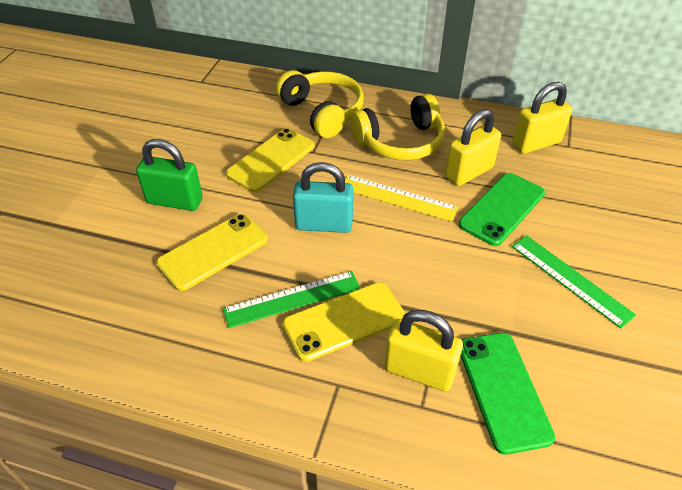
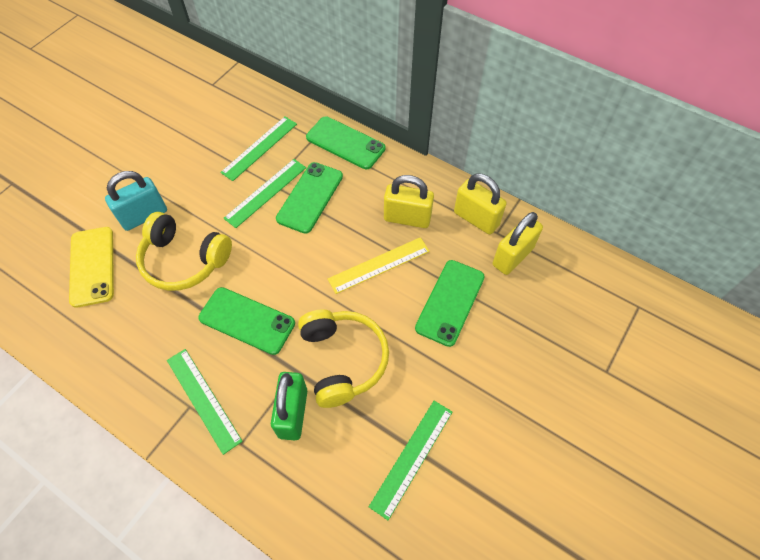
green phone: [459,173,545,246] [461,333,555,455] = 2 -> [198,287,295,355] [276,162,343,234] [306,116,386,169] [415,260,485,347] = 4
green ruler: [223,271,361,328] [512,235,636,329] = 2 -> [167,349,243,455] [220,117,297,181] [223,159,306,228] [369,401,452,520] = 4
yellow phone: [156,214,268,291] [226,128,315,192] [283,282,405,362] = 3 -> [69,227,114,308] = 1

